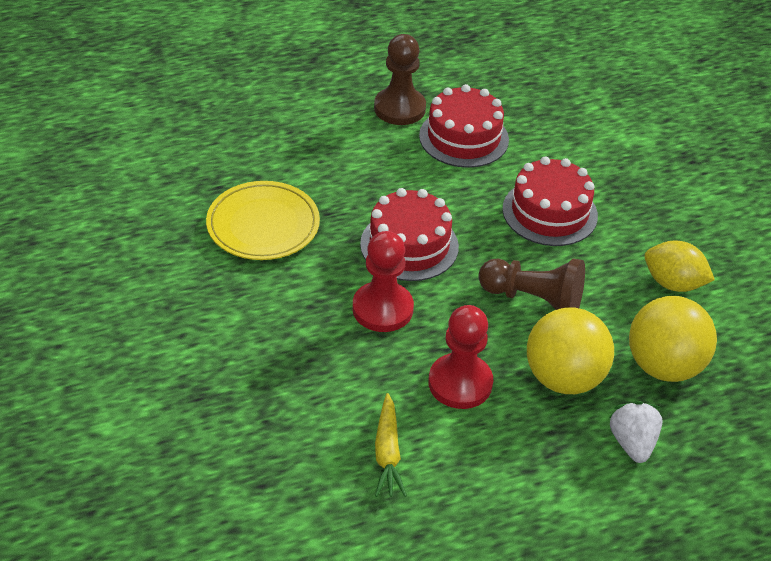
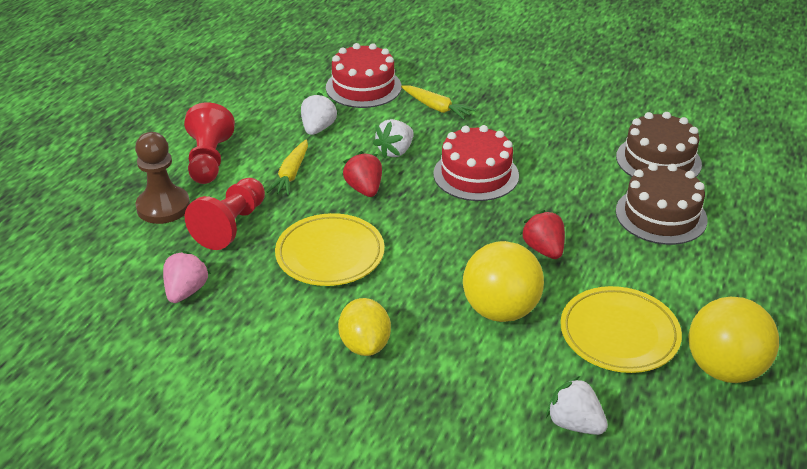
brown cake: none = 0 -> [616,112,702,177] [616,163,708,245] = 2
brown pawn: [374,34,426,125] [479,258,585,310] = 2 -> [135,132,190,224] = 1
pink strawberry: none = 0 -> [163,250,211,303] = 1
red cake: [360,188,459,281] [419,84,509,168] [503,156,598,246] = 3 -> [326,43,402,108] [433,125,519,201] = 2
red strawberry: none = 0 -> [342,151,382,197] [520,210,565,259] = 2
white strawberry: [609,401,663,463] = 1 -> [301,92,338,135] [373,119,414,158] [546,376,608,435] = 3
yellow carrot: [375,393,407,497] = 1 -> [267,139,308,196] [401,85,476,119] = 2
yellow plate: [206,181,320,260] = 1 -> [275,213,385,286] [560,286,682,373] = 2

